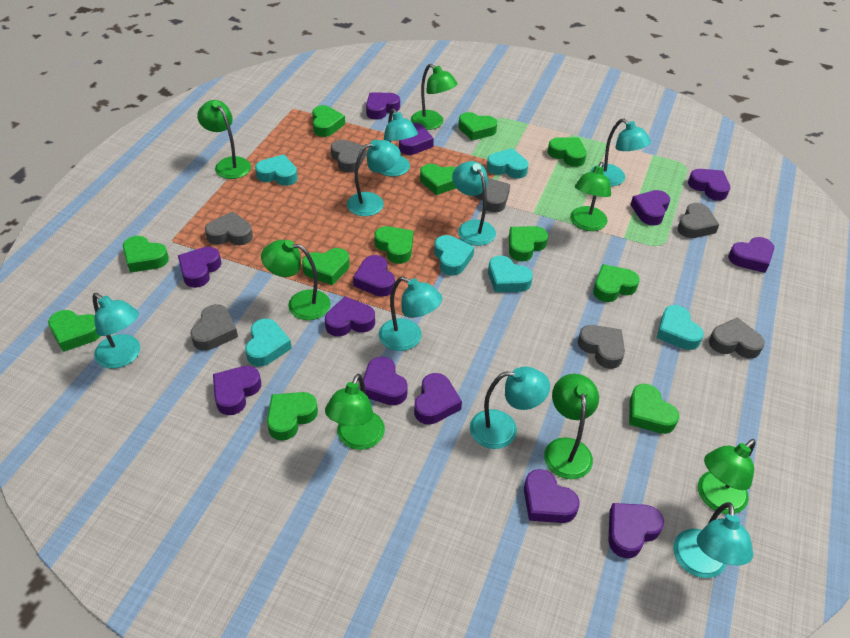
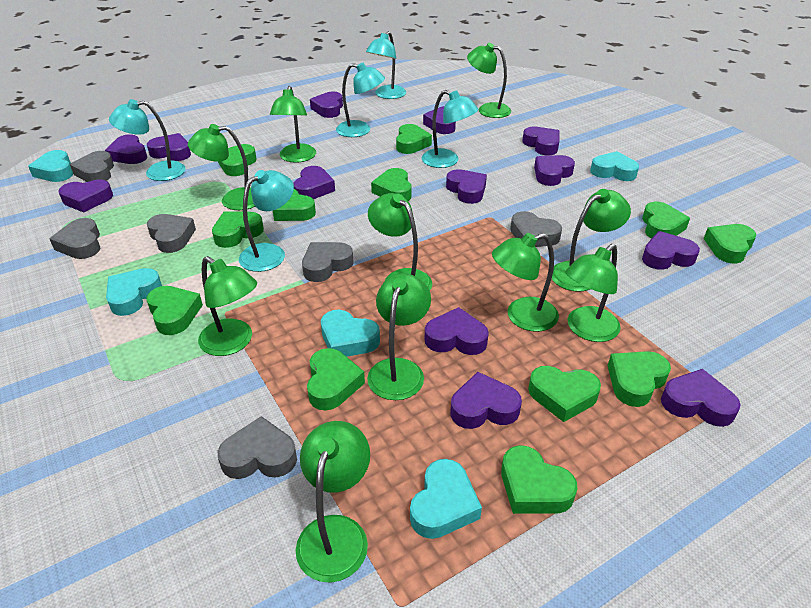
green lamp: [197,100,251,179] [261,240,331,320] [325,374,385,450] [411,64,458,130] [544,374,599,479] [570,162,611,231] [698,439,756,514] = 7 -> [188,124,255,210] [198,256,257,356] [270,86,316,163] [296,421,370,582] [367,273,431,400] [368,193,432,291] [467,43,511,118] [492,233,559,332] [552,189,631,292] [565,244,621,342] = 10
grey heart: [190,304,238,351] [205,212,253,245] [331,140,367,173] [474,178,510,213] [578,325,625,369] [677,203,719,238] [709,317,765,358] = 7 -> [49,218,100,259] [70,151,114,182] [147,214,196,253] [218,416,297,479] [302,242,354,282] [510,211,562,247] = 6
turquoise heart: [245,319,292,367] [255,154,298,186] [434,235,474,275] [487,148,528,179] [488,256,533,292] [657,305,704,350] = 6 -> [28,150,73,182] [106,268,162,316] [321,310,380,357] [410,459,482,539] [590,151,639,181] = 5
turquoise lamp: [93,293,140,369] [347,139,401,216] [379,277,442,351] [381,108,418,177] [452,161,496,246] [470,367,550,449] [590,119,651,186] [673,502,753,578] = 8 -> [109,99,186,181] [239,170,294,272] [336,62,385,137] [366,31,406,99] [422,90,478,168] = 5

